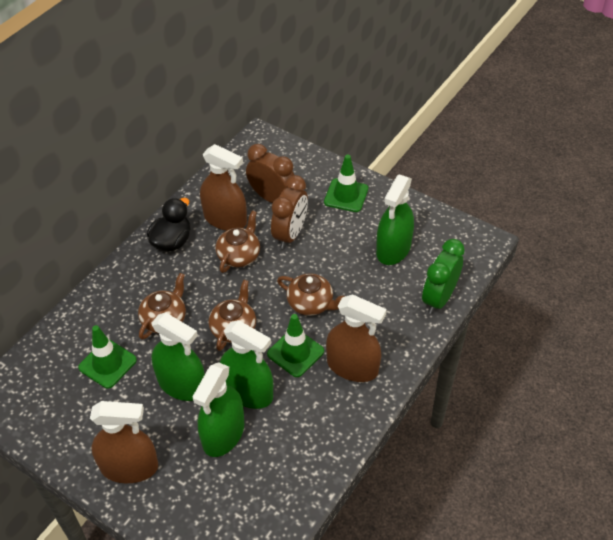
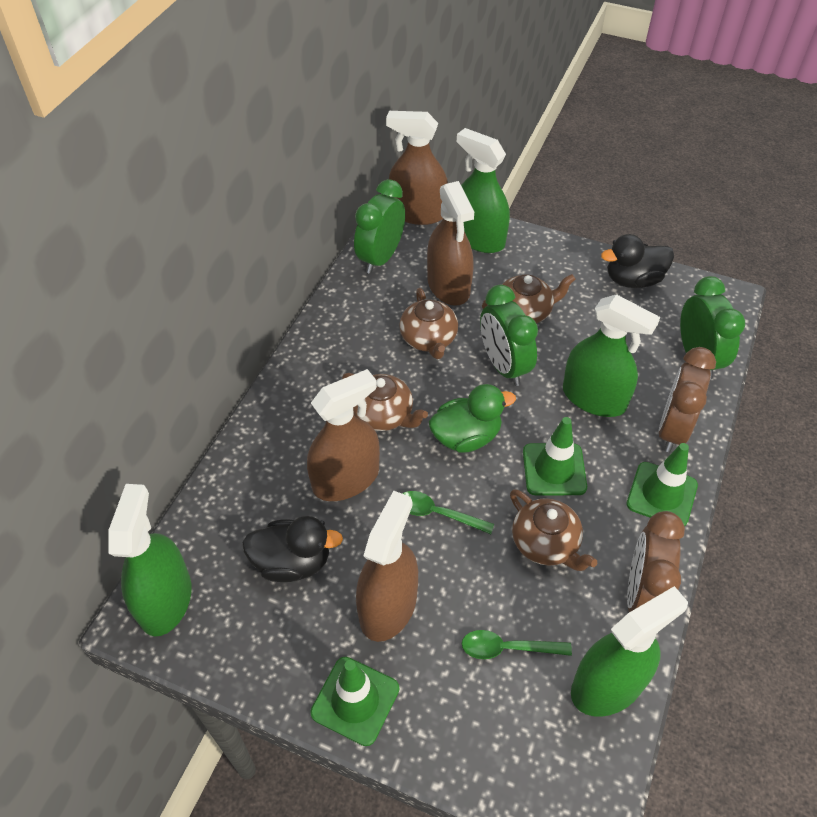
black duck: [147,198,190,252] = 1 -> [242,516,343,582] [601,234,674,288] = 2
brown spray bottle: [90,401,158,483] [200,144,247,231] [326,294,387,382] = 3 -> [307,369,380,501] [356,491,418,642] [386,111,448,225] [427,181,474,306] = 4
green clock: [422,239,465,314] = 1 -> [354,179,405,274] [480,285,538,386] [680,276,745,380] = 3
green duck: none = 0 -> [429,384,516,453] = 1
green spoon: none = 0 -> [402,491,494,534] [462,630,572,659] = 2

